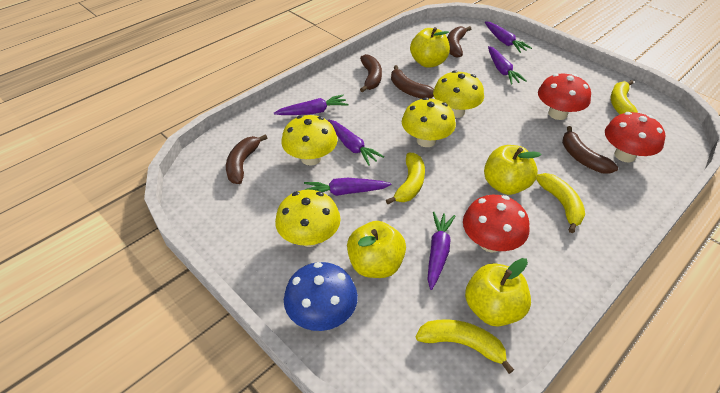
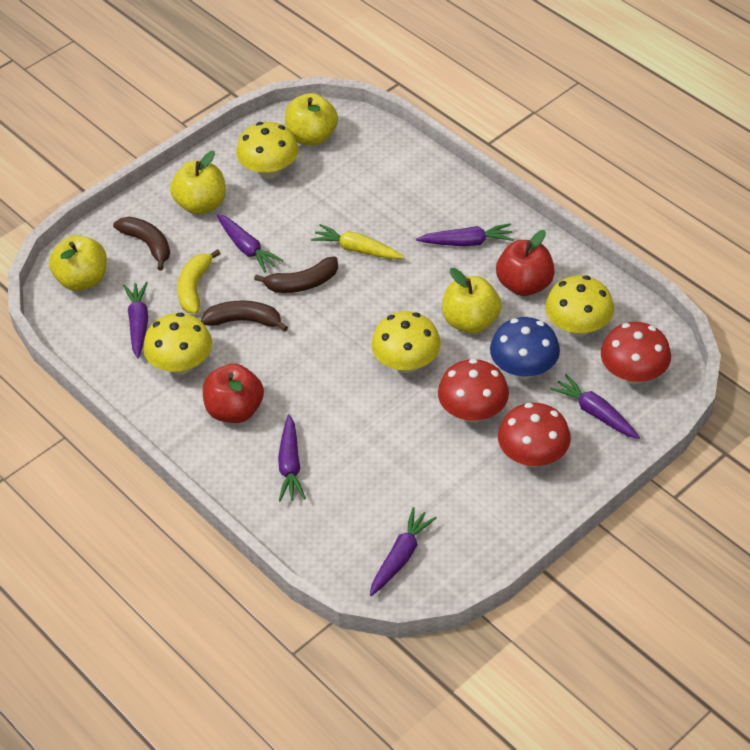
brown banana: [226,134,267,184] [360,54,382,93] [391,65,434,99] [447,26,471,58] [562,126,618,174] = 5 -> [113,216,170,270] [201,301,288,332] [254,257,338,293] = 3
red apple: none = 0 -> [203,364,264,423] [496,230,555,296] = 2
yellow banana: [386,153,425,204] [416,319,514,374] [536,173,585,233] [611,80,638,114] = 4 -> [177,249,221,314] = 1
yellow carrot: none = 0 -> [311,224,405,259] = 1

